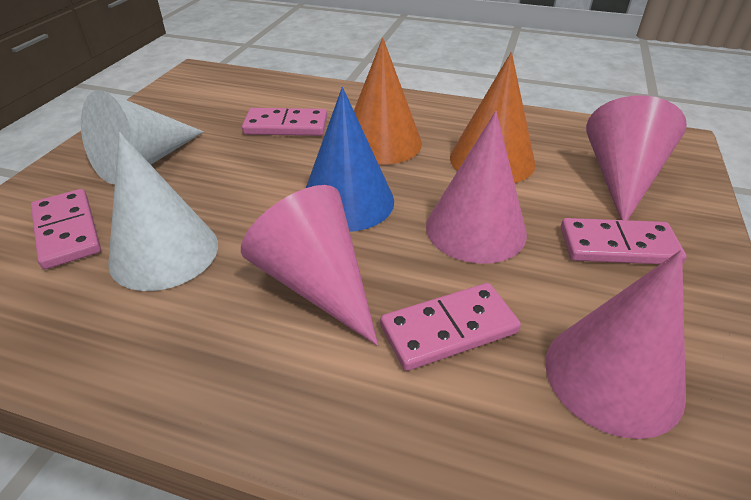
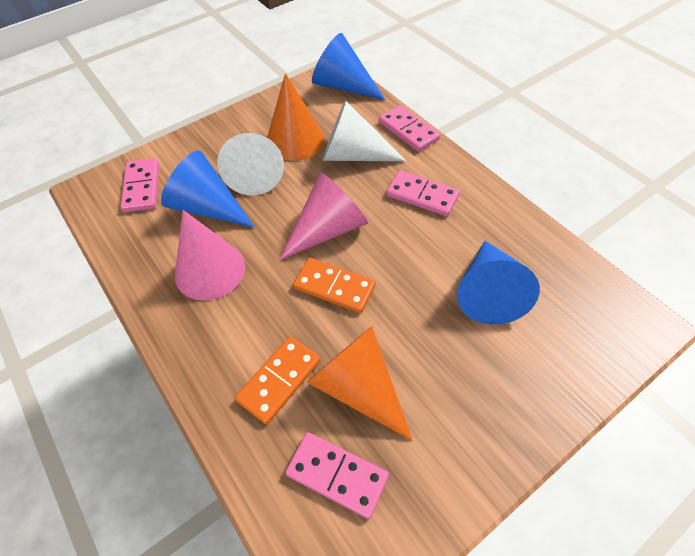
blue cone: [306,87,394,232] = 1 -> [161,150,255,228] [312,33,385,100] [457,241,540,325] = 3
orange domino: none = 0 -> [235,336,321,424] [293,258,376,313] = 2
pink cone: [241,185,378,346] [426,111,527,264] [545,250,686,439] [586,95,687,220] = 4 -> [175,210,245,301] [279,172,368,260] = 2

